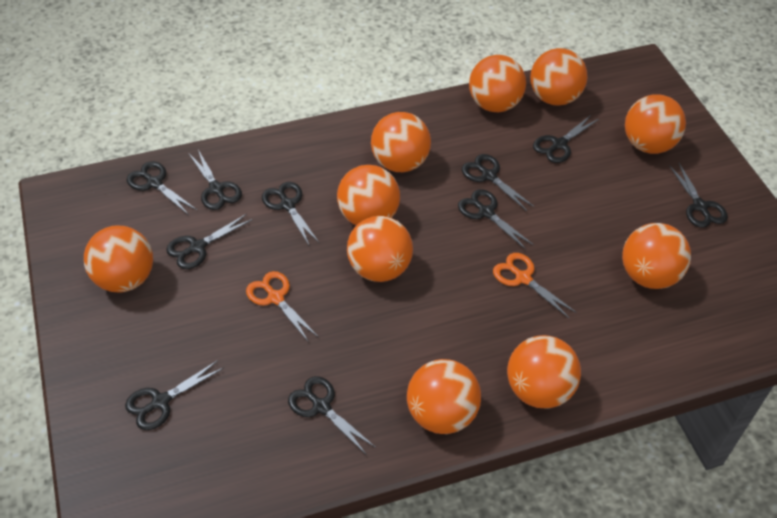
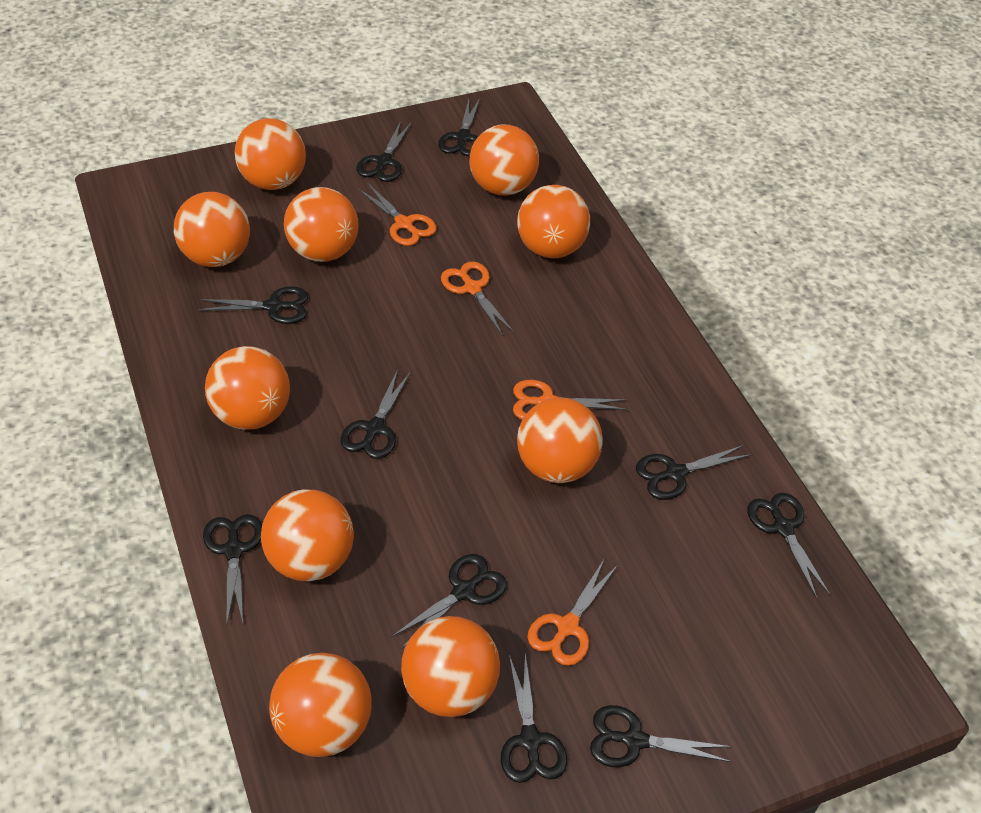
orange scissors: [246,271,318,341] [493,253,577,318] = 2 -> [358,184,437,246] [441,261,514,336] [513,380,628,420] [527,558,618,666] = 4

